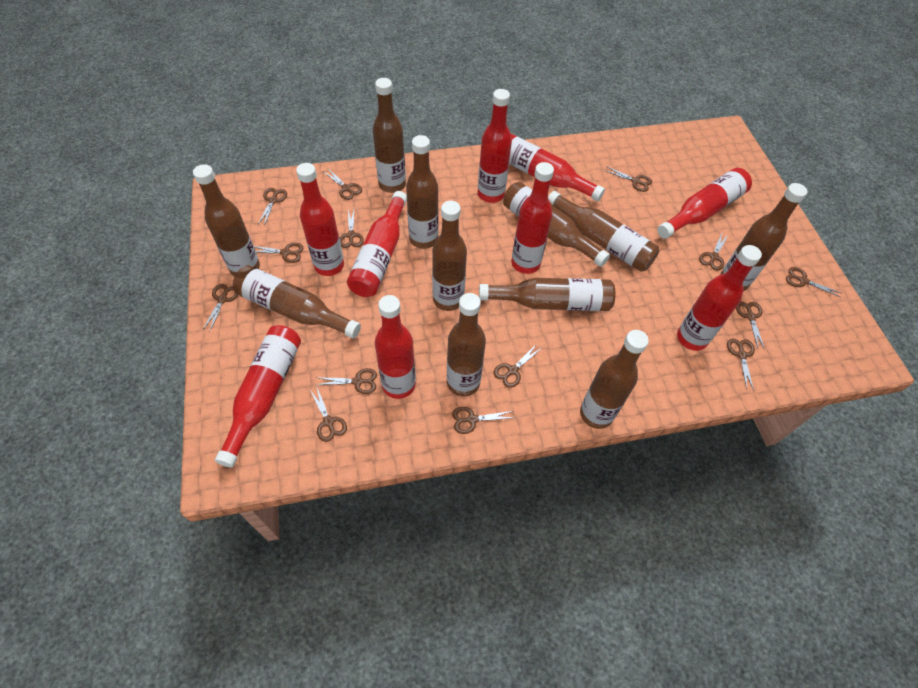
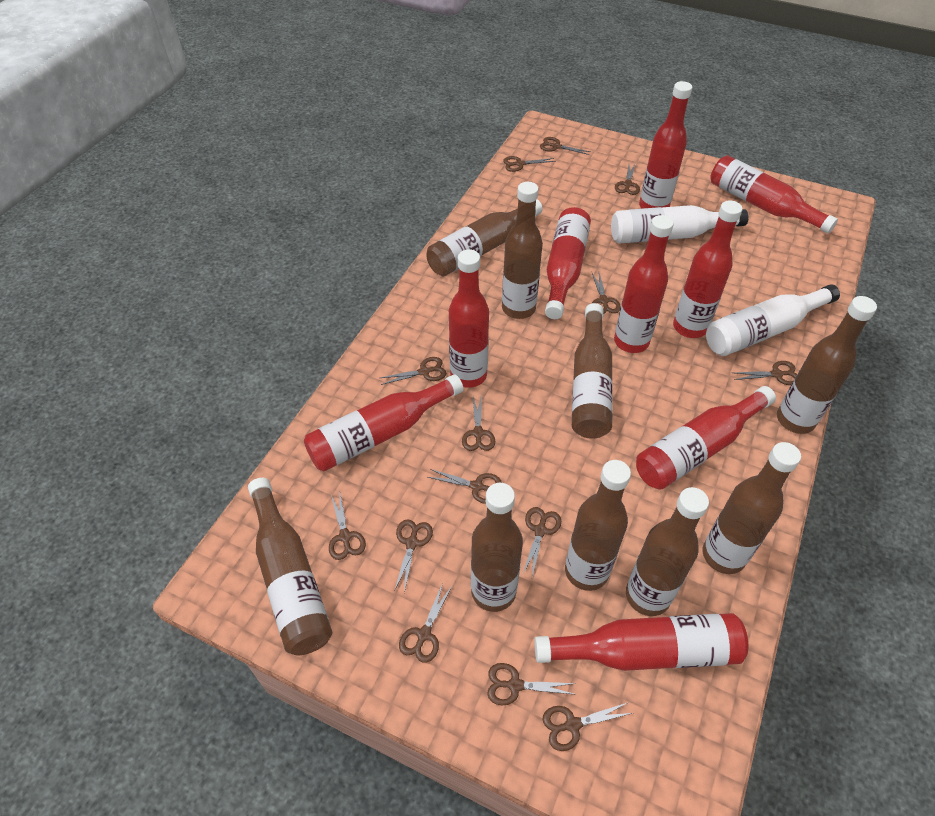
brown bottle: [193,164,260,276] [233,265,361,339] [373,78,406,193] [406,135,439,249] [432,201,467,311] [447,293,486,396] [479,278,615,311] [503,182,610,267] [548,191,659,272] [580,330,649,429] [720,183,808,291] = 11 -> [248,478,332,655] [426,199,543,276] [471,483,523,612] [502,182,543,319] [565,460,631,591] [572,303,613,439] [626,487,709,616] [703,442,801,574] [777,296,877,434] = 9
white bottle: none = 0 -> [611,205,749,243] [706,284,840,356] = 2

